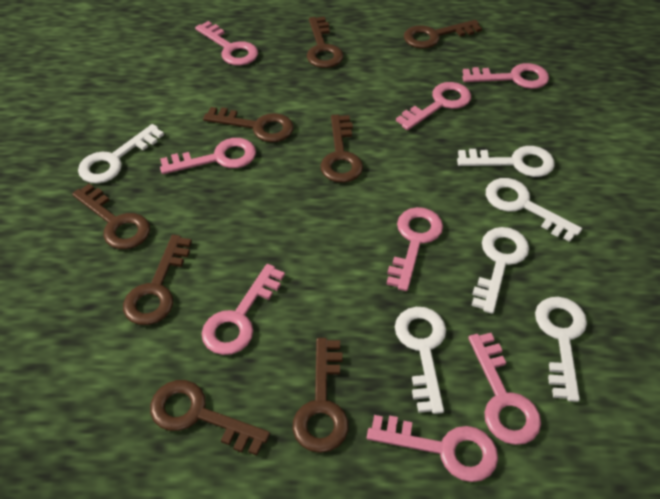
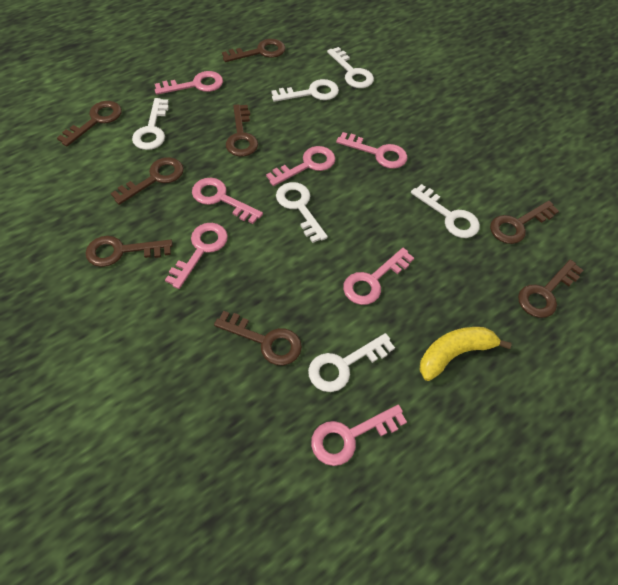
pink key: [160,138,256,174] [195,21,258,66] [202,264,285,355] [367,415,498,482] [386,207,443,291] [396,82,471,130] [462,63,549,89] [468,333,541,445] = 8 -> [155,71,223,95] [165,223,228,289] [192,178,263,224] [266,146,336,186] [311,405,407,466] [336,132,407,169] [343,248,414,305] = 7
yellow banana: none = 0 -> [420,327,512,381] = 1

